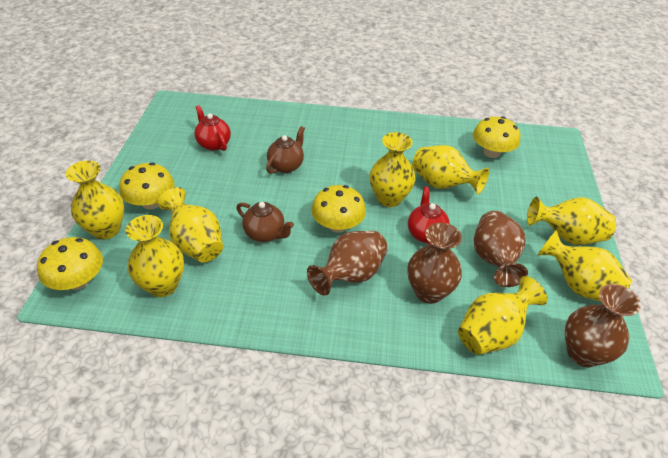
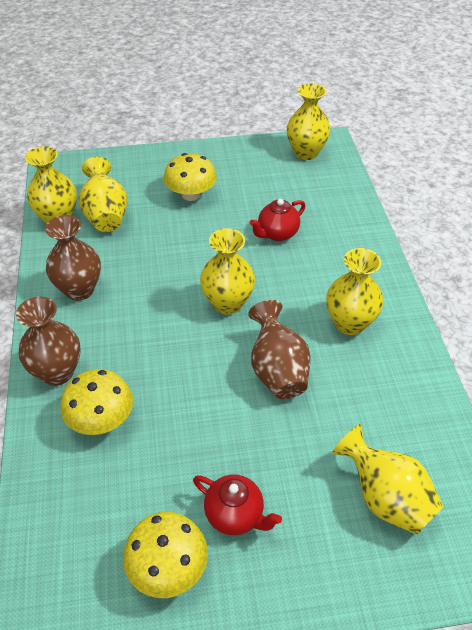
brown teapot: [236,202,294,242] [266,126,305,174] = 2 -> none = 0
brown vase: [307,231,388,296] [407,222,462,304] [474,211,528,287] [565,284,641,367] = 4 -> [16,297,81,386] [45,215,101,301] [248,300,311,399] = 3
yellow mushroom: [37,237,103,290] [119,163,175,210] [311,185,366,233] [473,116,520,158] = 4 -> [61,369,133,435] [123,512,208,598] [164,153,217,201] = 3
yellow vase: [66,160,124,240] [126,215,184,297] [158,187,223,263] [370,132,416,207] [412,145,489,194] [458,276,548,355] [527,196,616,245] [538,230,633,301] = 8 -> [25,146,77,224] [78,157,127,232] [200,228,255,315] [287,83,331,160] [326,248,383,335] [332,424,444,535] = 6

